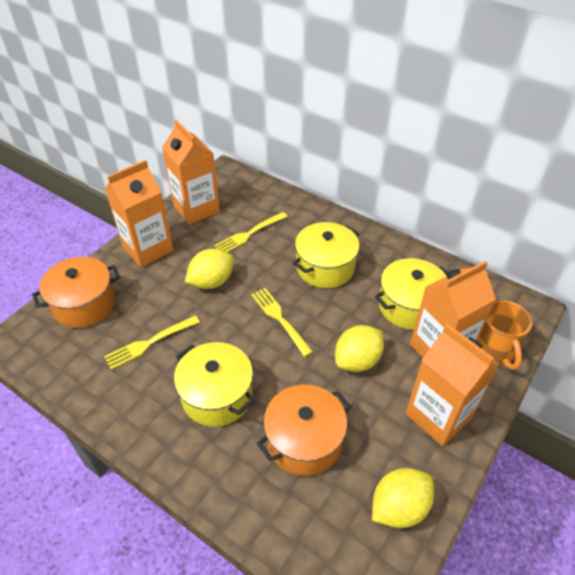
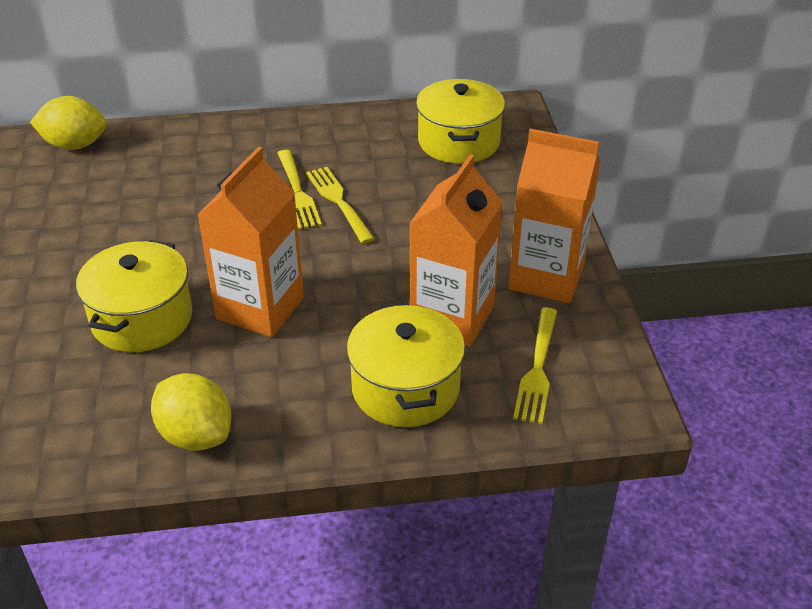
orange carton: [105,160,173,267] [162,120,220,225] [405,324,500,446] [410,261,496,358] = 4 -> [198,147,304,337] [409,155,503,347] [508,129,600,303] = 3
orange mug: [477,300,532,370] = 1 -> none = 0
orange pot: [32,257,120,328] [257,384,351,476] = 2 -> none = 0
yellow lemon: [185,249,234,289] [335,325,384,372] [372,468,434,528] = 3 -> [30,96,107,150] [151,373,231,451] = 2

